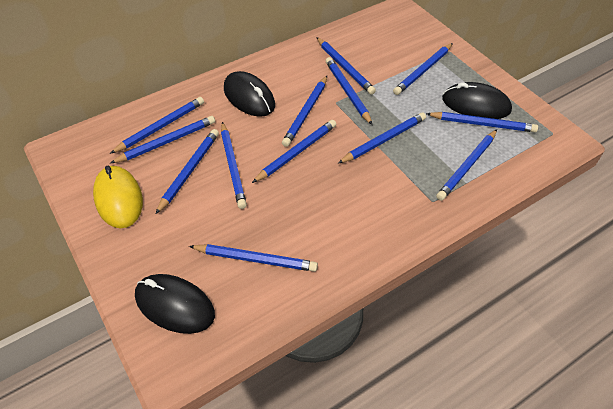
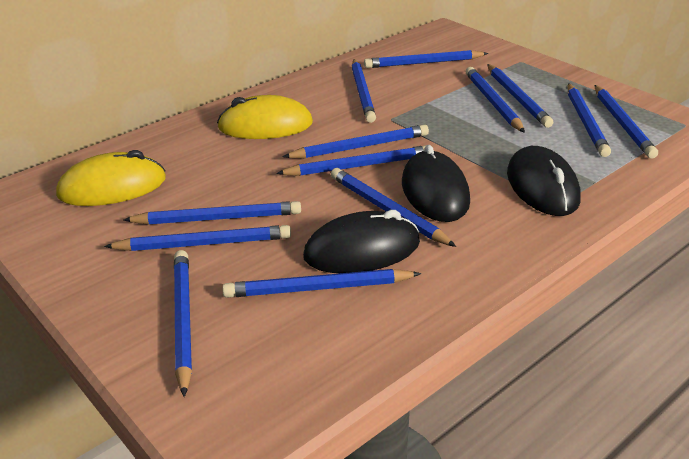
yellow mouse: [93,166,143,228] = 1 -> [56,150,166,206] [217,95,313,139] = 2

